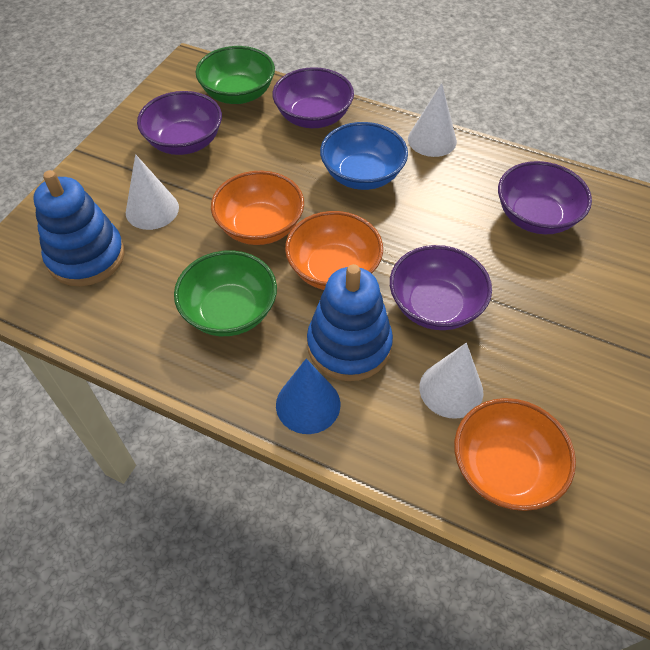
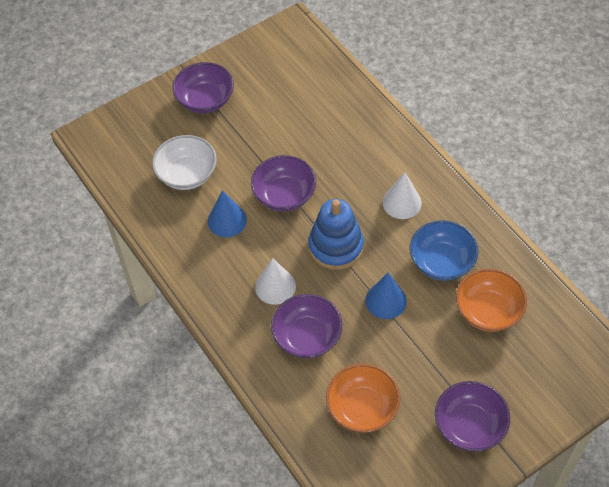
blue cone: [276,359,340,434] = 1 -> [208,190,247,237] [365,273,407,319] = 2
blue stacking toy: [33,170,125,286] [307,264,393,381] = 2 -> [308,199,364,270] = 1
green bowl: [174,251,277,336] [195,46,275,104] = 2 -> none = 0
orange bowl: [211,171,304,245] [285,211,383,290] [454,398,576,511] = 3 -> [326,364,400,433] [456,268,527,332] = 2
white bowl: none = 0 -> [152,135,217,190] = 1
white cone: [126,154,179,230] [408,83,457,157] [419,343,483,419] = 3 -> [255,258,296,305] [383,172,422,219] = 2

